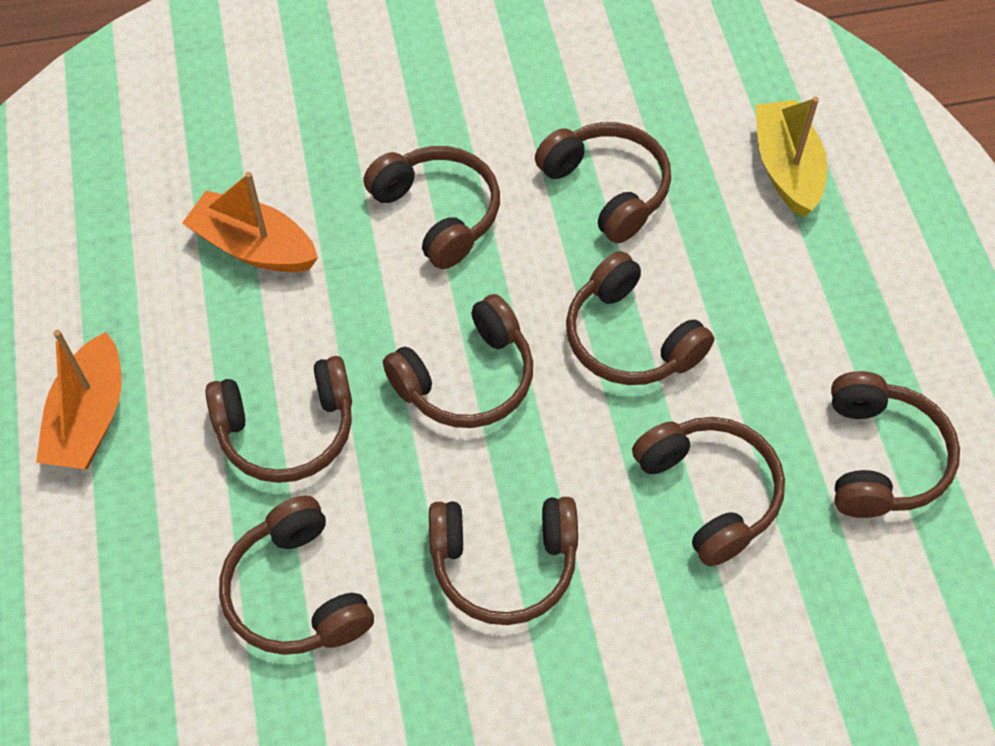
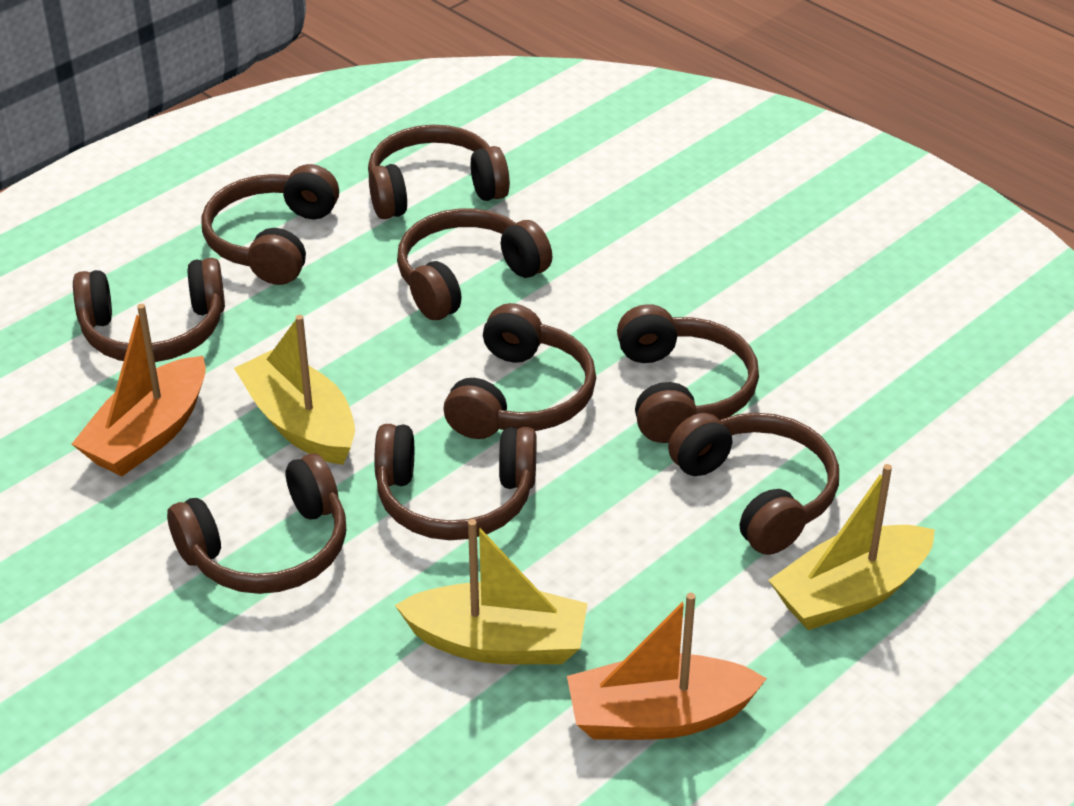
yellow boat: [755,97,827,217] = 1 -> [234,315,355,465] [395,519,588,664] [769,464,935,630] = 3

